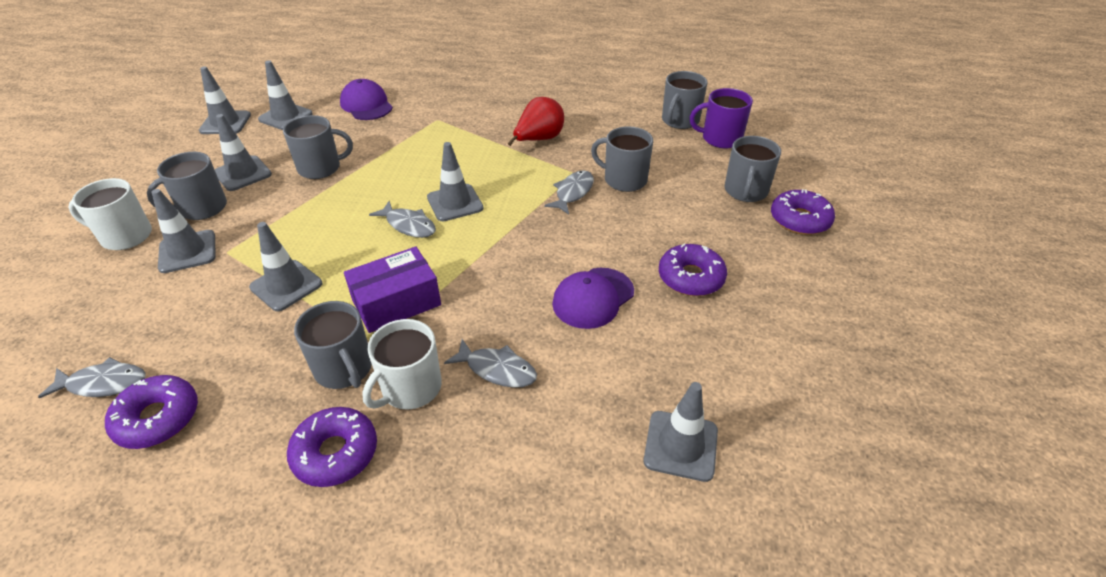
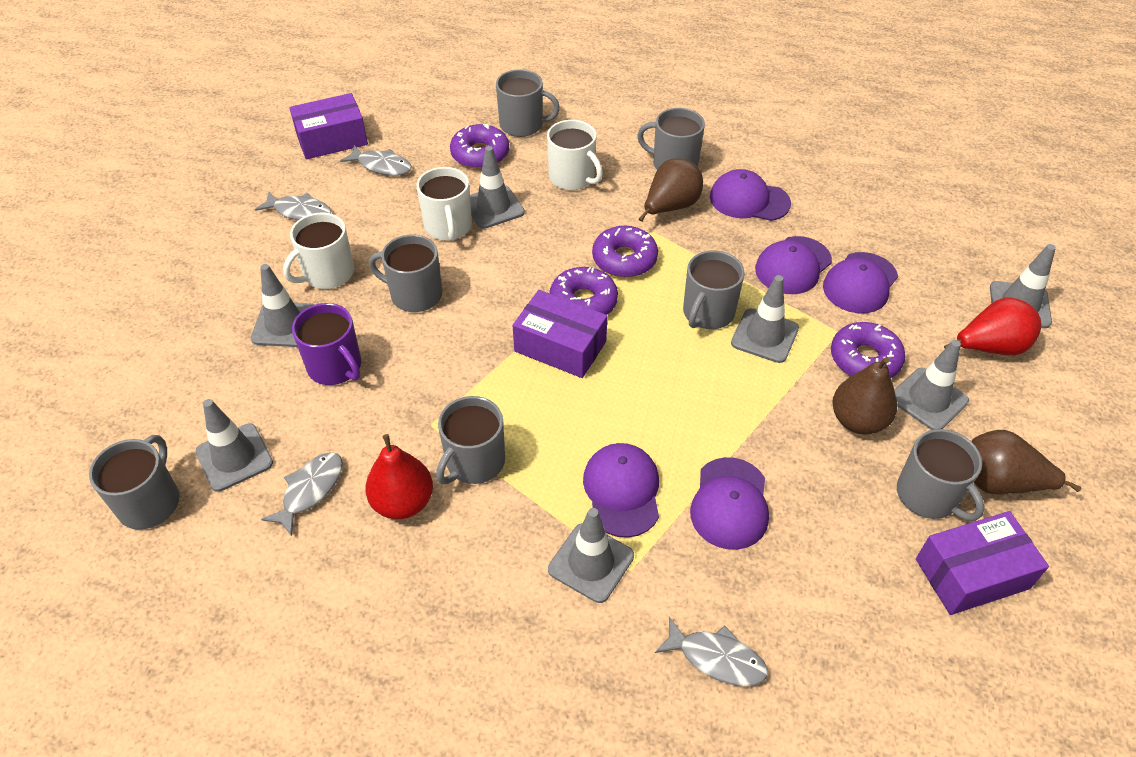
brown pear: none = 0 -> [639,158,703,222] [832,357,897,435] [971,430,1081,494] = 3
grey mug: [147,152,227,220] [283,115,353,179] [294,301,372,389] [591,126,653,192] [662,71,707,129] [725,136,781,202] = 6 -> [89,435,180,530] [369,234,442,312] [436,396,505,484] [496,69,560,137] [637,108,705,170] [683,251,745,329] [897,429,985,521] = 7
purple box: [344,246,441,333] = 1 -> [289,93,368,159] [513,290,607,378] [916,511,1049,615] = 3
purple cap: [340,79,393,120] [552,268,634,329] = 2 -> [583,443,659,538] [690,457,769,550] [710,169,791,221] [755,236,832,294] [823,252,898,313] = 5
red pear: [508,97,564,146] = 1 -> [365,434,433,519] [944,297,1041,355] = 2
white mug: [68,178,152,250] [362,319,442,409] = 2 -> [283,213,354,289] [417,167,472,241] [547,120,603,190] = 3

